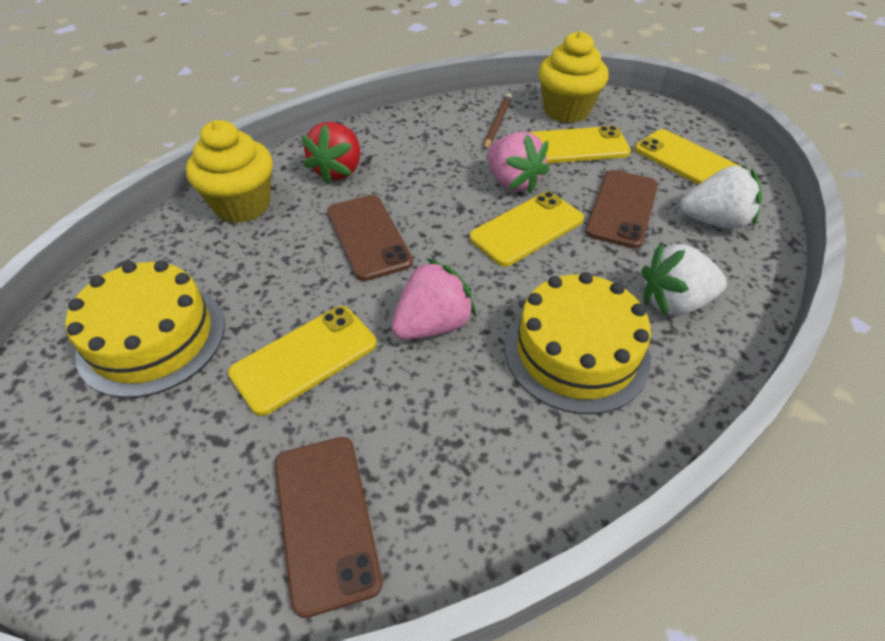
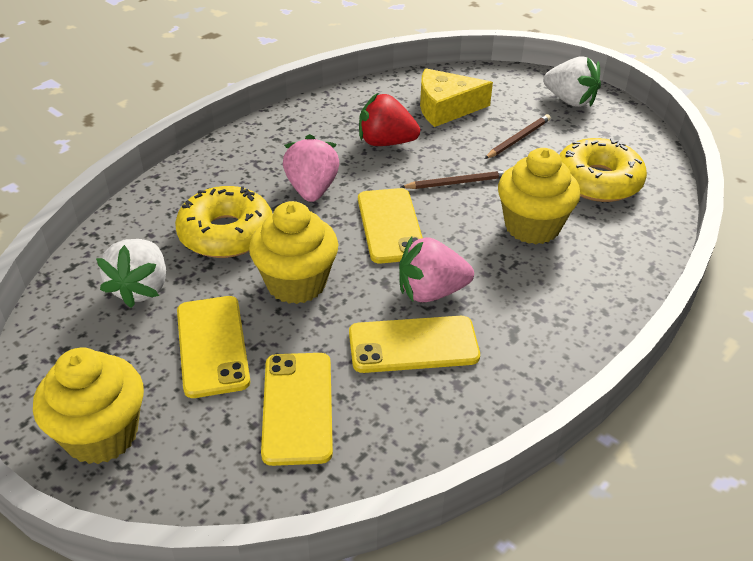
brown pencil: [484,94,512,150] = 1 -> [401,170,506,189] [485,114,551,159] = 2
brown phone: [275,437,383,618] [327,195,413,281] [585,170,658,249] = 3 -> none = 0
yellow cake: [65,260,225,398] [505,272,651,414] = 2 -> none = 0
yellow cheese: none = 0 -> [420,68,493,127] = 1
yellow cupcake: [186,120,273,223] [538,31,609,123] = 2 -> [33,348,144,464] [249,201,338,304] [498,148,580,244] = 3
yellow donut: none = 0 -> [175,186,272,258] [559,138,647,202] = 2

